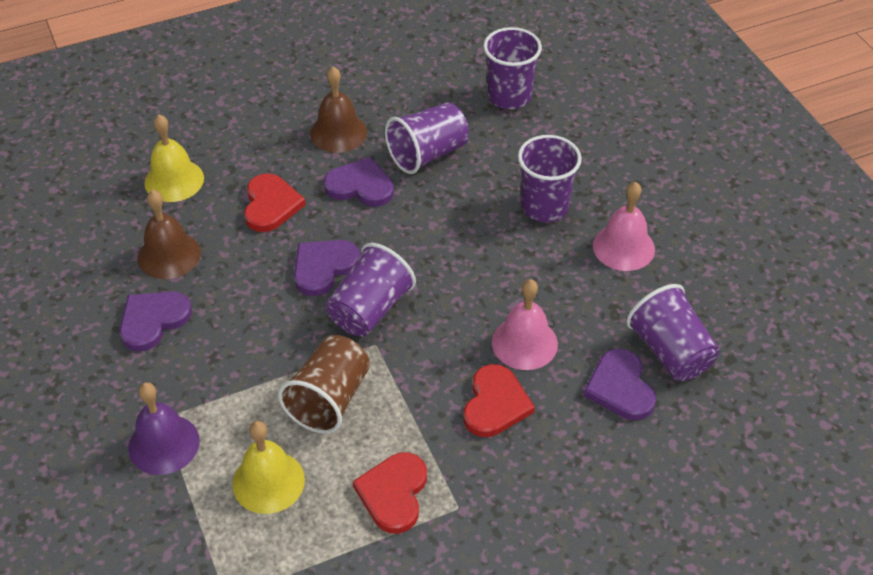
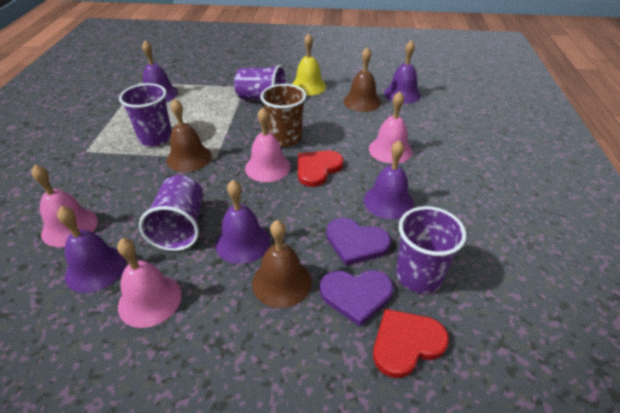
brown bell: [138,190,201,279] [310,66,367,153] = 2 -> [166,99,212,172] [252,220,312,308] [343,47,381,112] = 3
pink bell: [492,279,558,370] [593,182,655,271] = 2 -> [32,165,98,247] [117,238,182,328] [245,107,291,182] [369,91,412,164] = 4
purple bell: [128,382,199,475] = 1 -> [57,206,126,293] [142,40,178,102] [215,180,270,264] [364,140,414,219] [384,40,421,104] = 5
purple cup: [326,243,416,336] [385,102,469,174] [483,27,542,109] [518,135,582,222] [626,284,720,381] = 5 -> [119,83,172,147] [139,175,203,251] [234,65,287,101] [396,206,467,293] = 4
purple heart: [119,291,192,352] [294,240,360,296] [323,157,394,207] [584,349,656,420] = 4 -> [320,270,393,327] [326,218,391,266] = 2
red heart: [244,173,306,232] [353,452,427,533] [463,364,535,437] = 3 -> [298,150,344,187] [373,309,449,378] = 2
yellow bell: [144,114,204,202] [232,421,305,514] = 2 -> [292,33,326,96] = 1

